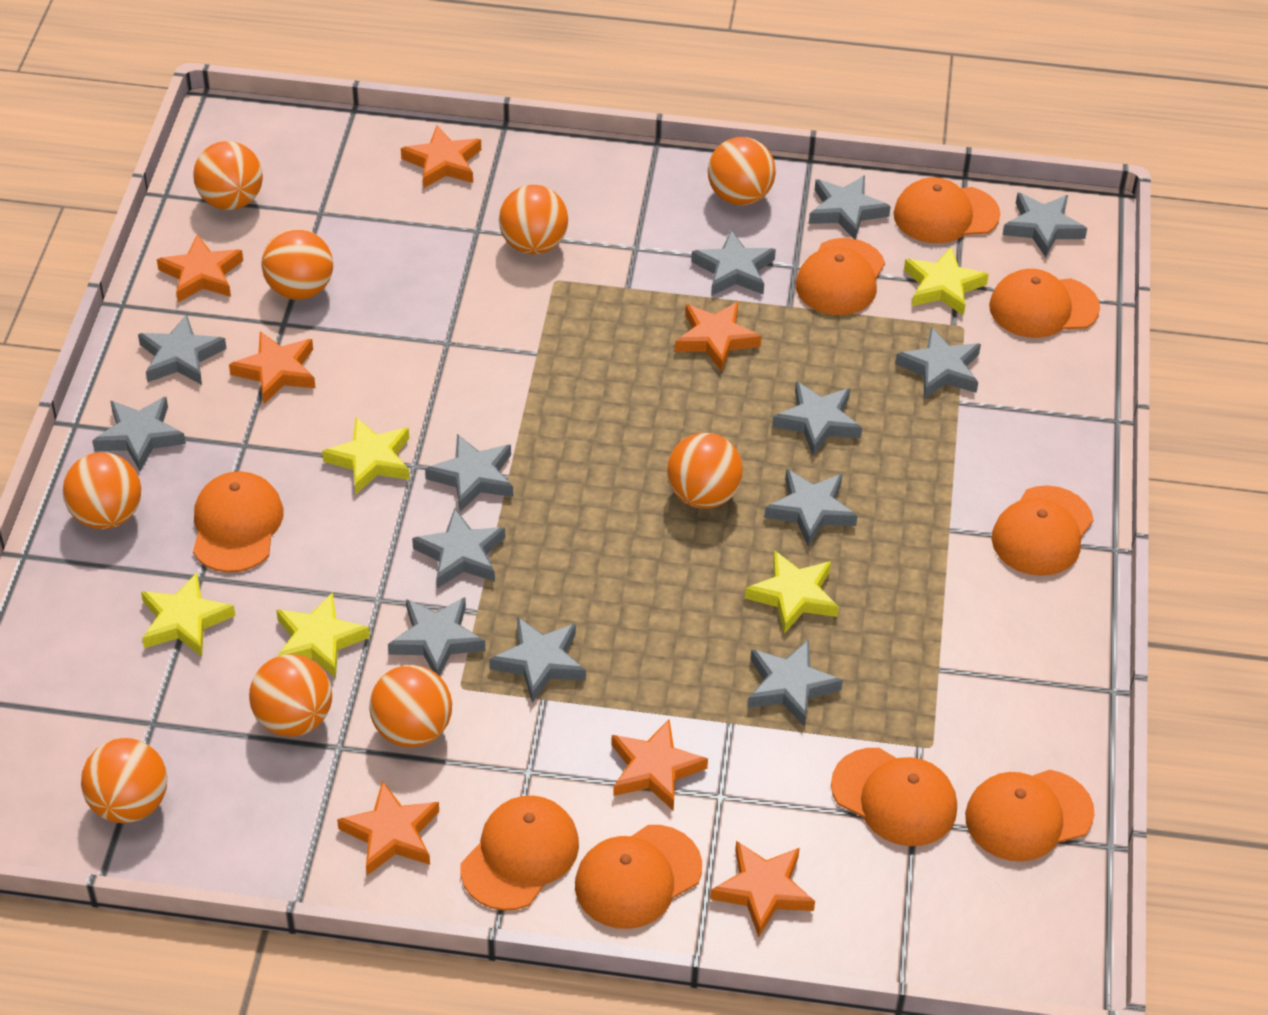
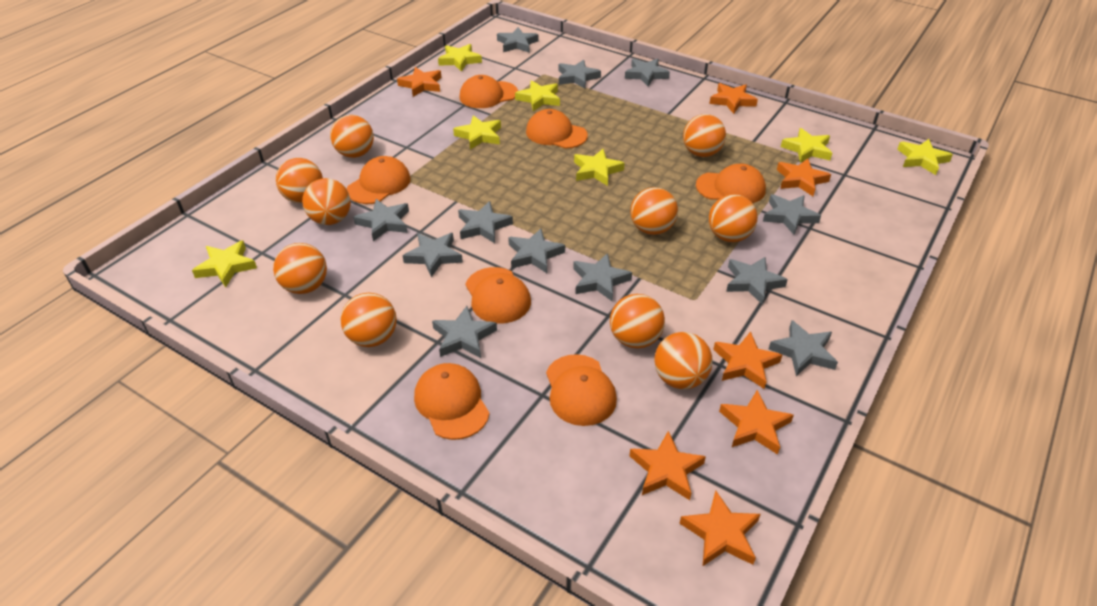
grey star: [92,397,186,472] [138,314,227,385] [388,597,485,676] [412,508,505,588] [425,434,513,512] [489,617,586,703] [691,230,776,296] [748,639,843,727] [764,469,857,547] [772,381,862,456] [809,175,891,239] [895,327,981,399] [1003,193,1087,258] = 13 -> [353,199,409,241] [403,233,463,277] [432,306,497,358] [458,201,513,243] [497,27,538,52] [508,228,565,273] [559,60,601,89] [573,253,632,301] [625,58,670,87] [726,257,788,305] [763,194,821,235] [769,320,838,376] = 12
orange ball: [63,452,141,529] [81,738,167,823] [193,141,263,210] [249,654,332,737] [262,229,333,300] [369,665,452,747] [499,185,568,254] [667,433,743,509] [708,137,776,205] = 9 -> [273,243,327,294] [276,158,323,203] [302,178,351,225] [330,115,374,158] [341,293,397,347] [610,294,665,349] [630,187,678,235] [654,332,713,389] [683,114,726,157] [709,194,758,242] = 10
orange cap: [193,471,283,572] [460,796,579,911] [575,825,702,929] [796,238,885,315] [831,748,957,846] [894,178,1000,243] [965,770,1094,861] [989,269,1100,338] [992,485,1094,576] = 9 -> [347,156,411,204] [414,363,490,440] [459,75,518,108] [465,267,531,324] [526,109,588,149] [546,354,617,426] [696,164,766,203] = 7
yellow star: [141,573,235,657] [276,592,370,678] [322,418,410,494] [745,550,839,634] [904,247,989,316] = 5 -> [192,240,257,287] [438,44,482,72] [453,115,501,150] [515,80,560,111] [574,149,625,186] [781,128,832,163] [897,139,953,175] = 7

